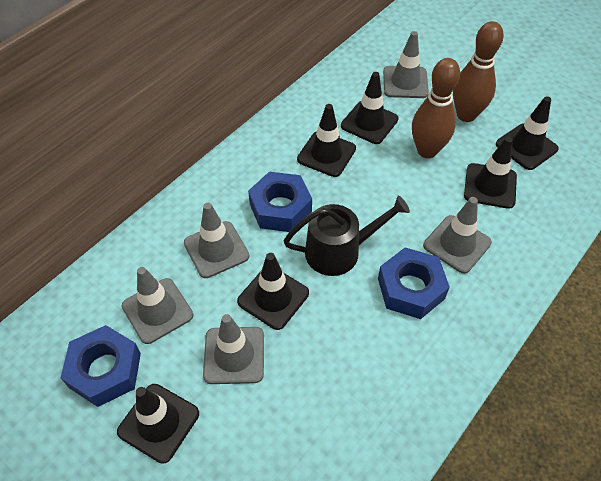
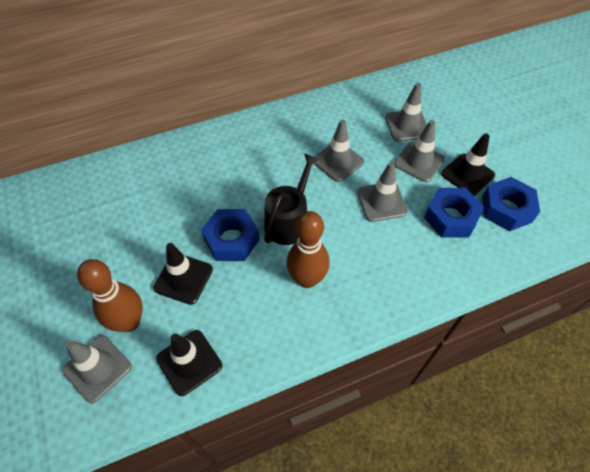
black traffic cone: [117,384,199,464] [237,253,309,330] [297,104,356,177] [341,72,399,144] [464,137,517,209] [496,96,559,170] = 6 -> [153,243,213,305] [156,330,222,396] [441,133,495,196] = 3

